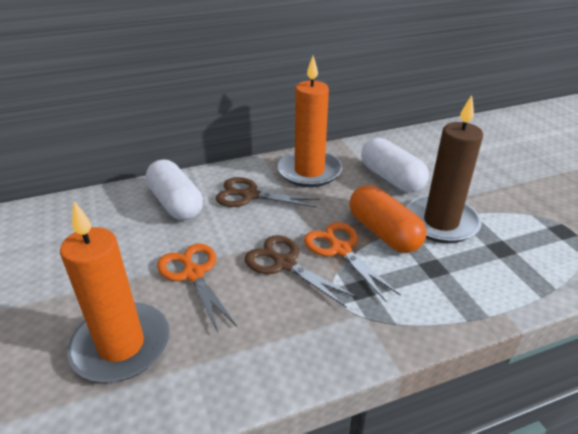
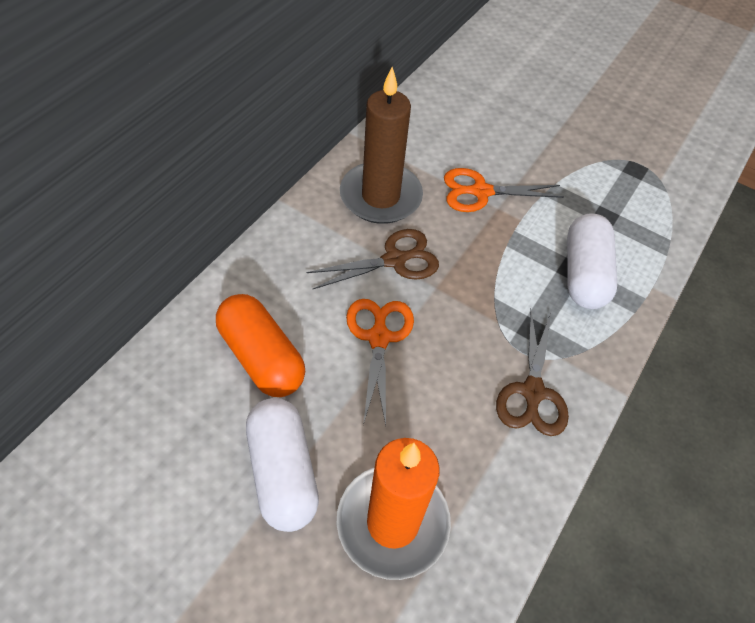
orange candle: [60,202,170,382] [277,56,342,187] = 2 -> [336,438,451,580] = 1

